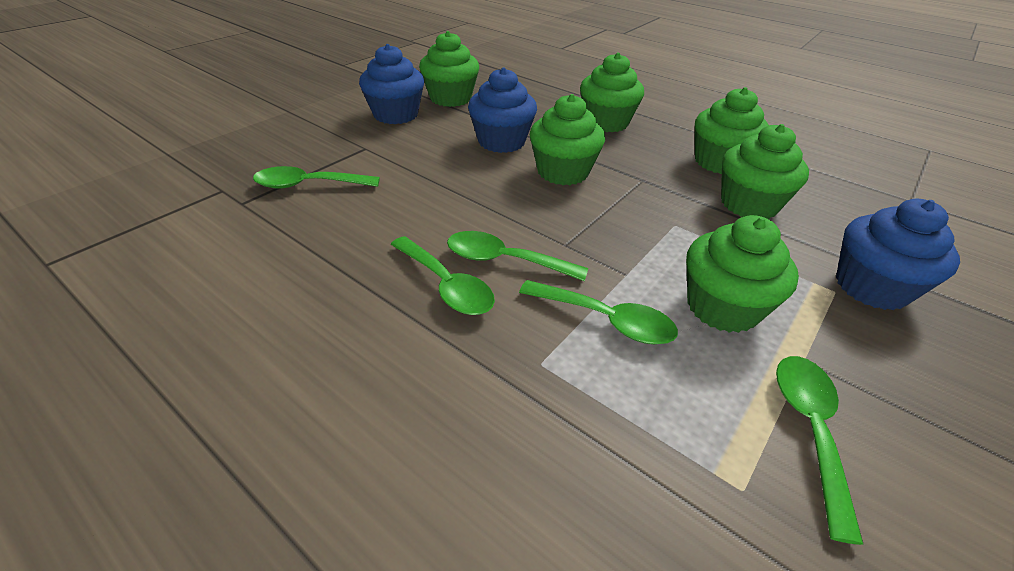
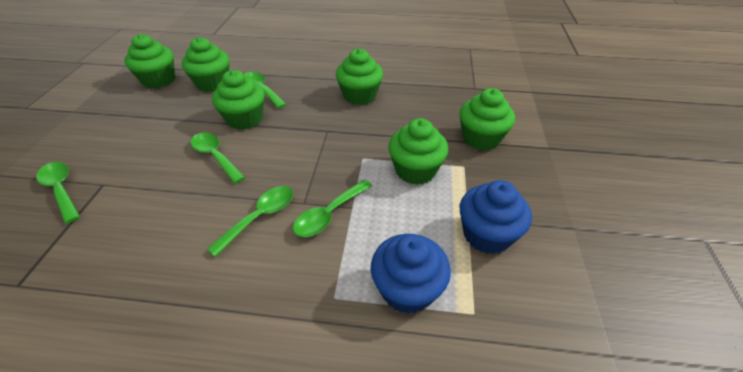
blue cupcake: [359,44,424,124] [468,67,537,153] [836,199,960,310] = 3 -> [371,234,451,314] [460,180,532,254] = 2

